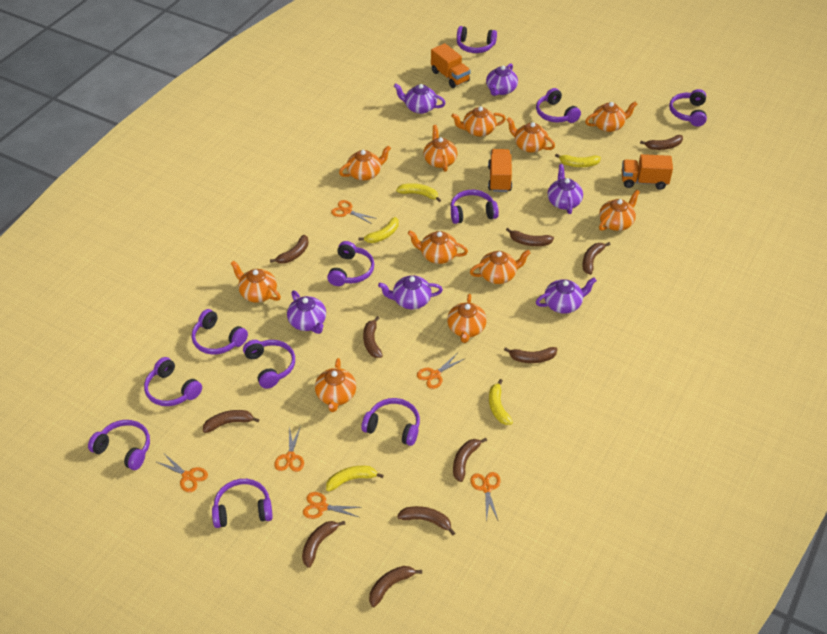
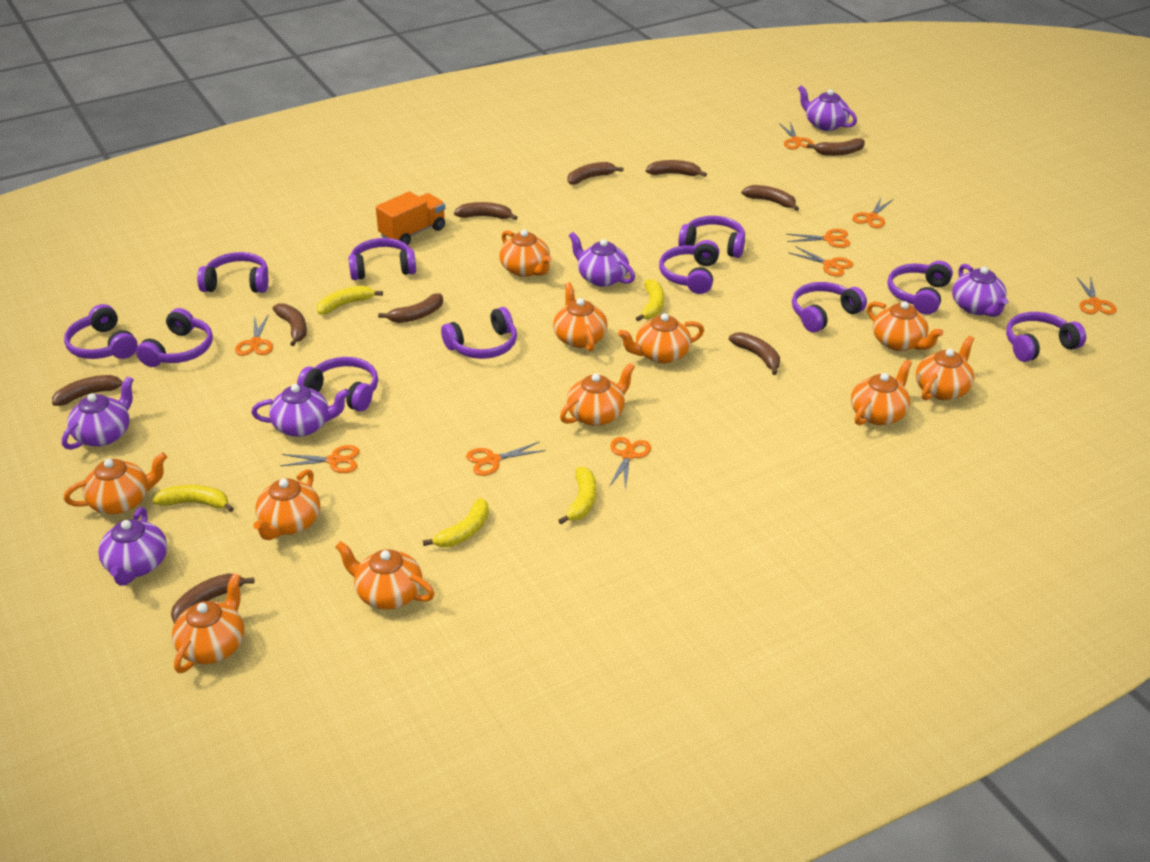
brown banana: [203,410,260,433] [270,235,309,264] [302,521,345,568] [363,316,383,358] [369,566,422,607] [397,506,455,535] [453,438,487,482] [504,347,557,363] [506,228,554,246] [582,242,611,275] [640,135,683,150] = 11 -> [52,375,124,406] [171,573,254,624] [272,303,307,346] [378,293,443,323] [454,202,518,220] [567,162,624,185] [646,160,707,177] [729,332,780,375] [741,185,799,211] [807,138,865,156] = 10
orange scissors: [155,455,208,492] [274,425,304,472] [303,492,361,519] [331,200,377,224] [417,354,464,389] [470,472,501,522] = 6 -> [235,314,273,356] [280,445,360,473] [466,441,546,476] [609,437,651,491] [779,122,814,150] [787,229,850,248] [788,246,853,277] [852,198,892,228] [1077,277,1117,315] = 9
orange truck: [431,43,471,88] [488,149,512,192] [622,154,673,190] = 3 -> [376,191,445,245] = 1

